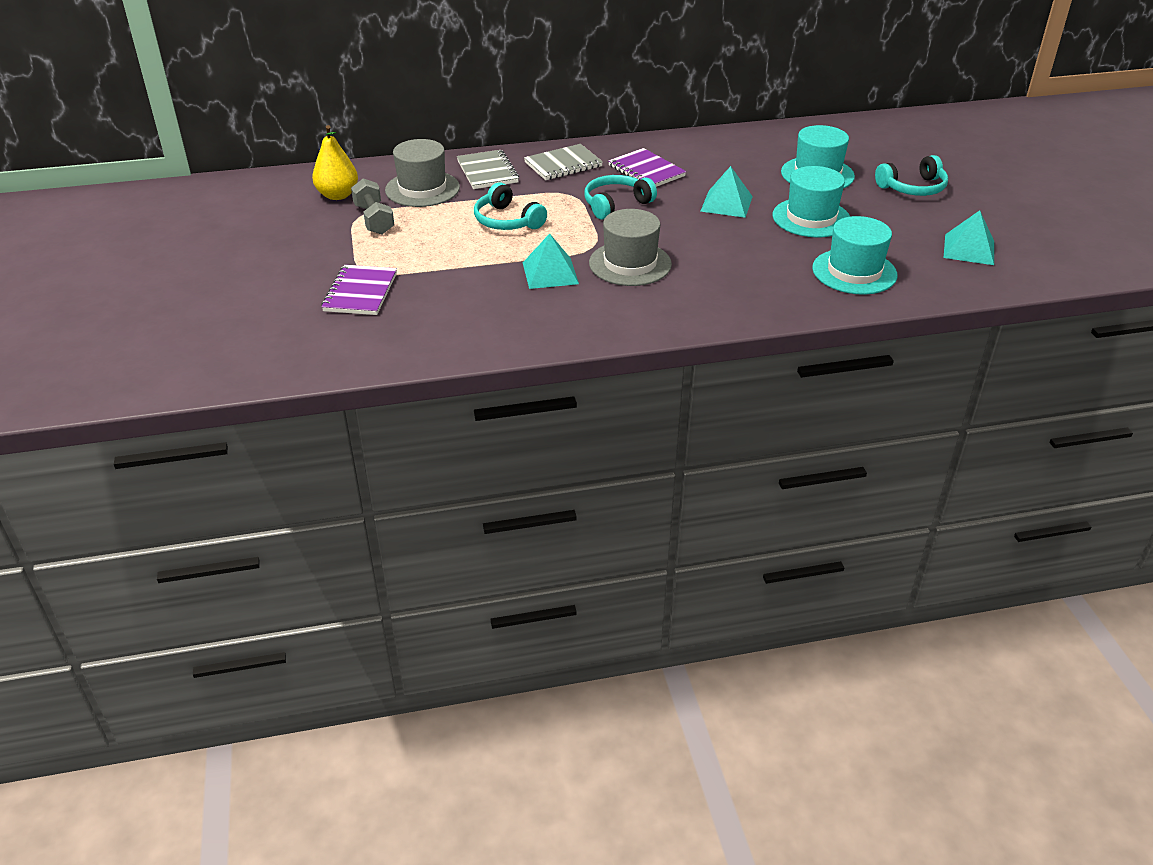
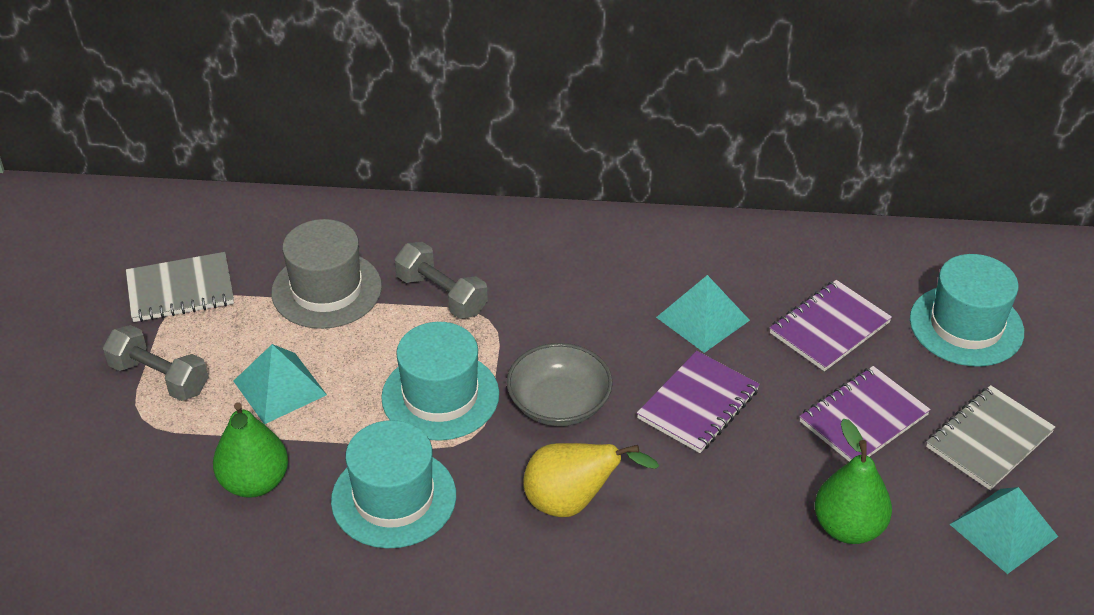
green pear: none = 0 -> [213,402,288,498] [815,419,892,544] = 2
grey bowl: none = 0 -> [507,343,613,426] = 1
grey dumbbell: [351,178,394,234] = 1 -> [103,325,208,401] [395,242,488,319] = 2
grey hat: [385,139,460,207] [589,209,672,286] = 2 -> [271,219,382,329] = 1
purple notebook: [321,265,397,315] [608,148,686,187] = 2 -> [637,351,760,453] [770,280,892,371] [799,366,931,462] = 3
turquoise headphones: [474,182,547,230] [584,175,657,220] [875,155,948,196] = 3 -> none = 0

